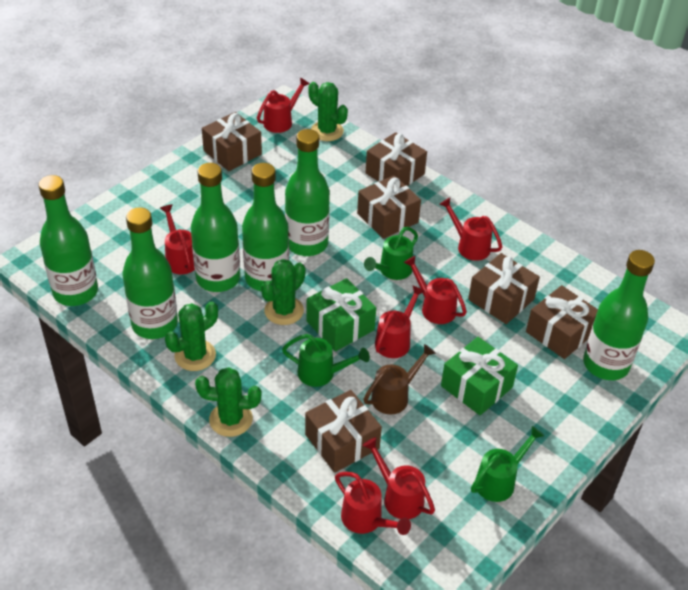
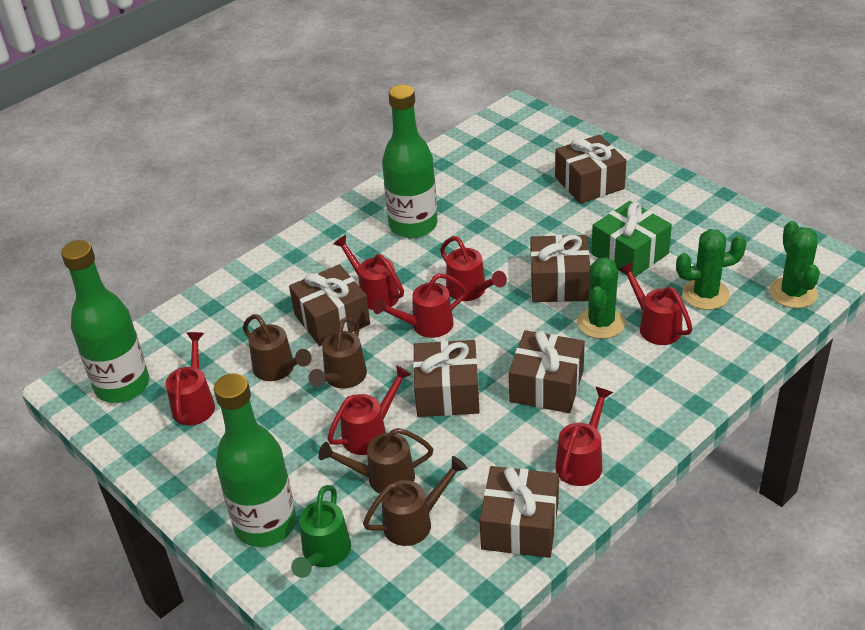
brown watering can: [364,344,436,415] = 1 -> [243,314,312,381] [309,317,367,389] [318,428,433,494] [363,456,467,546] = 4
green bottle: [39,175,98,306] [123,207,178,339] [191,163,240,292] [242,163,289,291] [285,129,330,256] [583,250,655,380] = 6 -> [61,240,149,403] [214,373,296,547] [382,85,437,238] = 3
green cactus: [165,301,218,371] [195,367,262,437] [261,259,305,325] [308,82,348,141] = 4 -> [577,257,625,339] [676,229,746,310] [769,221,820,308] = 3
green gift: [306,278,376,351] [441,337,518,415] = 2 -> [591,201,672,277] = 1
green watering can: [282,334,370,387] [364,227,418,280] [471,426,544,502] = 3 -> [291,485,351,578] = 1

